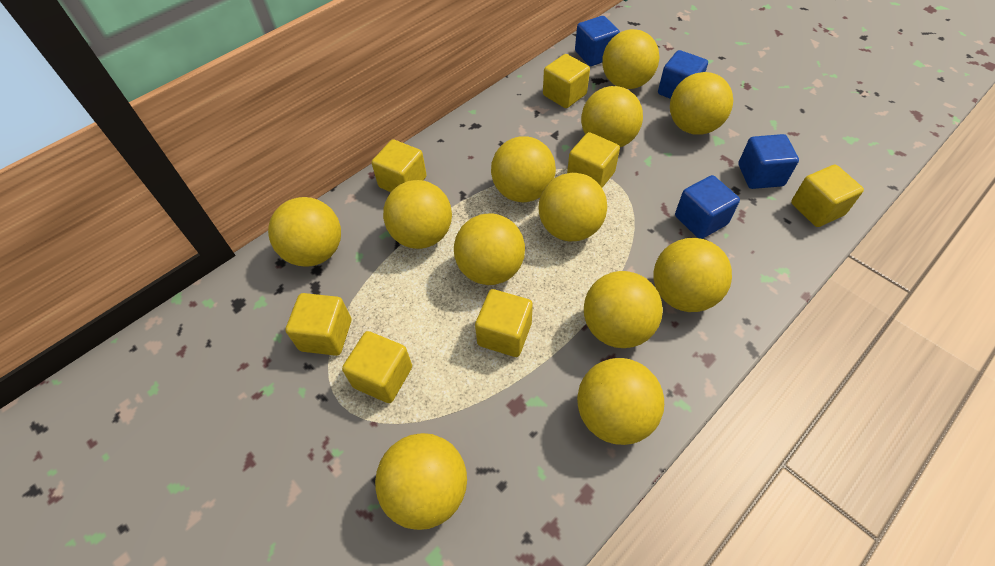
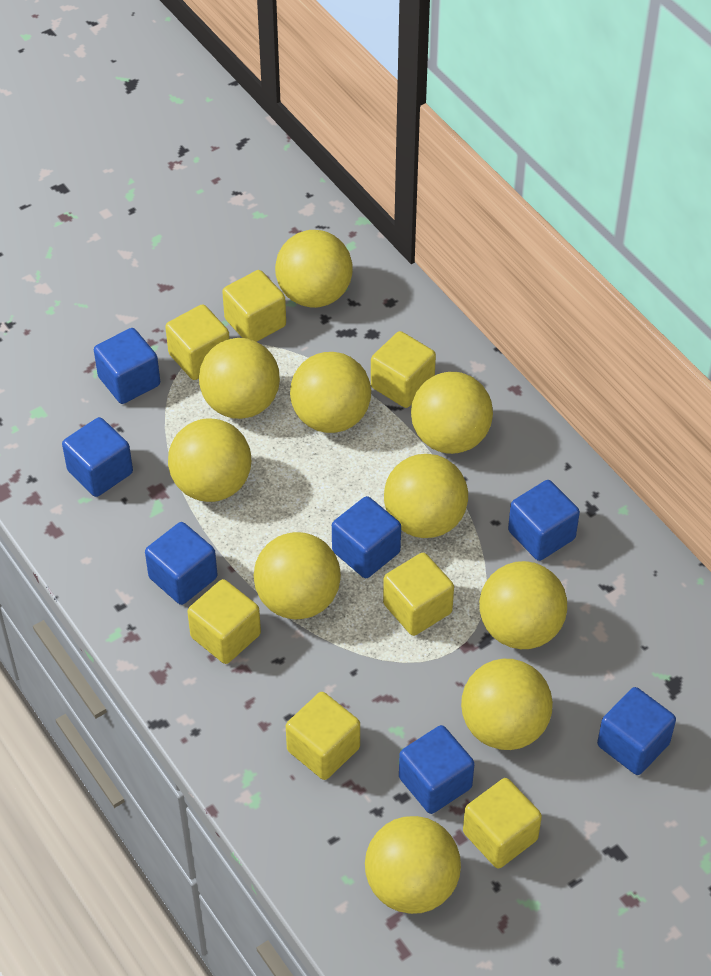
blue cube: [575,16,620,66] [658,50,708,99] [675,175,740,239] [738,134,799,189] = 4 -> [62,417,133,497] [94,328,160,404] [145,522,218,605] [332,496,401,578] [399,725,475,814] [508,480,580,561] [597,687,676,775] = 7
yellow ball: [268,197,341,267] [375,433,467,530] [383,180,452,249] [454,214,525,285] [491,137,556,202] [539,173,607,241] [577,358,664,445] [581,86,643,147] [584,271,663,348] [602,29,660,89] [653,238,732,312] [670,72,733,135] = 12 -> [168,419,251,502] [199,338,280,419] [253,532,341,619] [275,230,353,308] [290,352,371,433] [365,816,461,914] [384,454,468,538] [411,372,493,454] [461,659,553,750] [479,561,567,649] = 10

